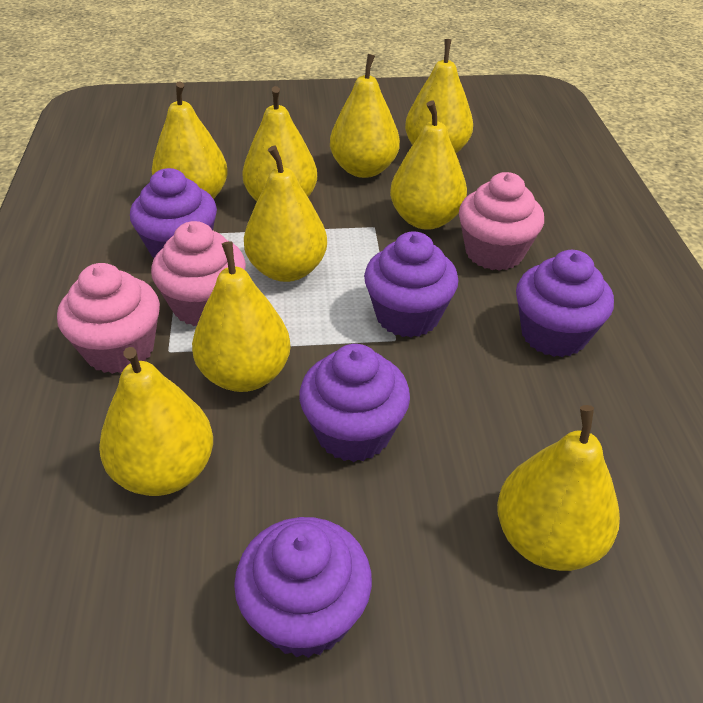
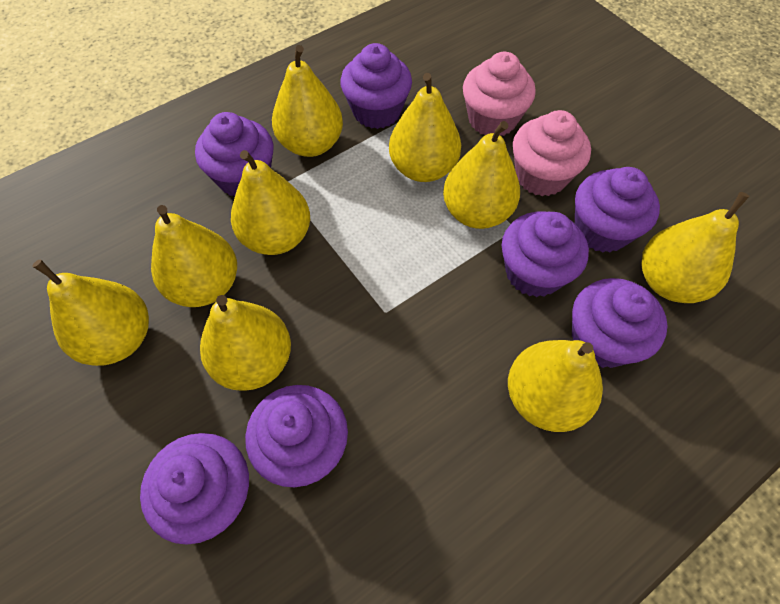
pink cupcake: [57,263,160,374] [151,221,246,326] [459,172,544,271] = 3 -> [463,52,536,136] [513,110,591,196] = 2
purple cupcake: [130,168,217,258] [234,517,372,658] [299,344,410,462] [364,231,459,338] [516,250,614,357] = 5 -> [140,433,249,545] [195,112,273,196] [245,385,348,487] [340,43,412,129] [502,212,589,297] [572,278,668,368] [575,167,660,253] = 7

